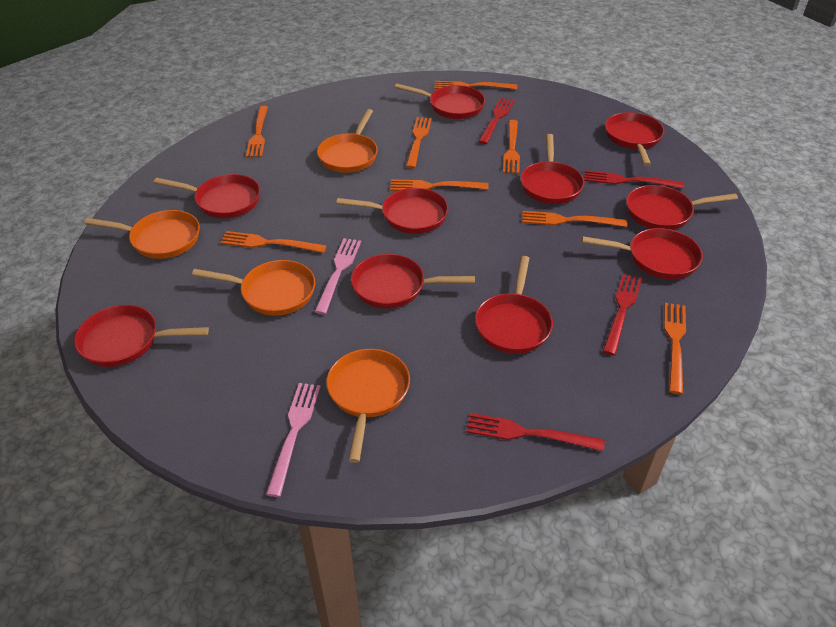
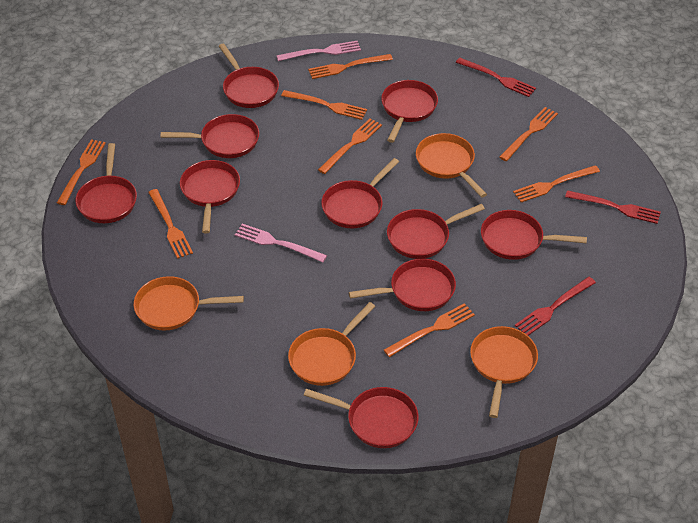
red fork: [466,413,605,451] [478,98,515,144] [584,170,684,189] [603,274,642,356] = 4 -> [456,58,536,97] [515,277,596,335] [565,190,661,224] = 3

